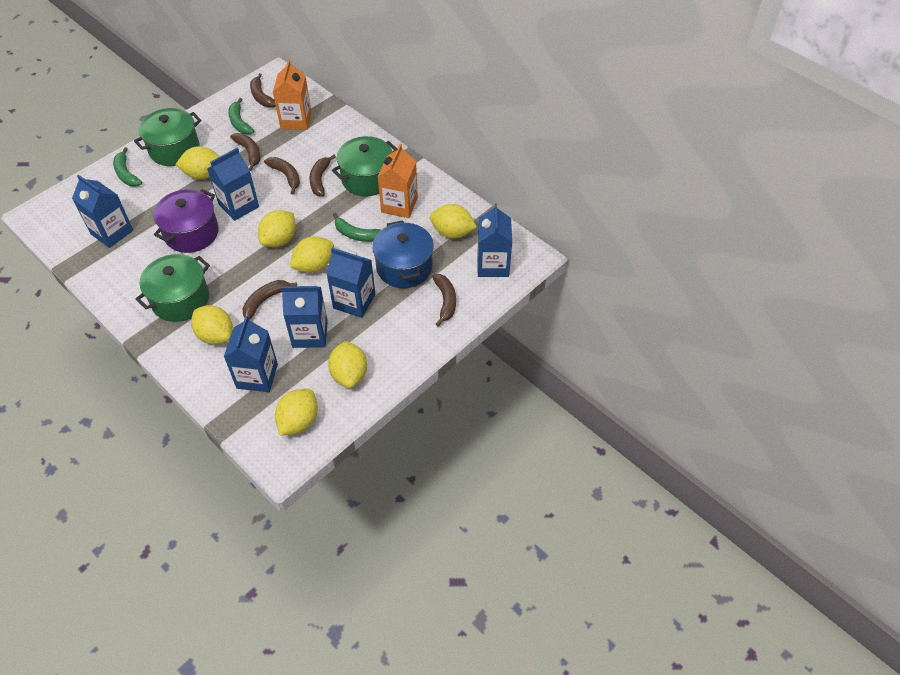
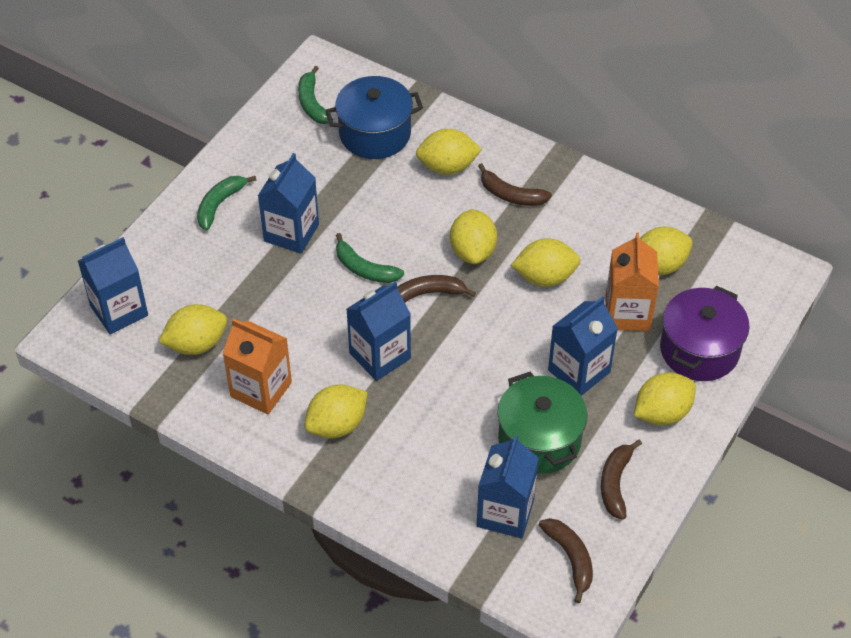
blue carton: [72,174,133,248] [207,148,259,221] [224,316,278,392] [281,286,328,348] [326,248,375,318] [477,203,512,277] = 6 -> [78,237,148,334] [258,153,319,254] [346,282,411,381] [477,435,539,538] [548,296,618,396] = 5
brown banana: [230,133,260,171] [243,280,297,320] [250,73,276,108] [264,157,300,195] [309,155,336,196] [432,274,456,326] = 6 -> [397,275,476,302] [478,163,552,206] [539,518,593,603] [601,440,642,520] = 4
green pot: [134,108,201,166] [136,254,210,322] [332,136,397,196] = 3 -> [497,372,587,474] = 1

